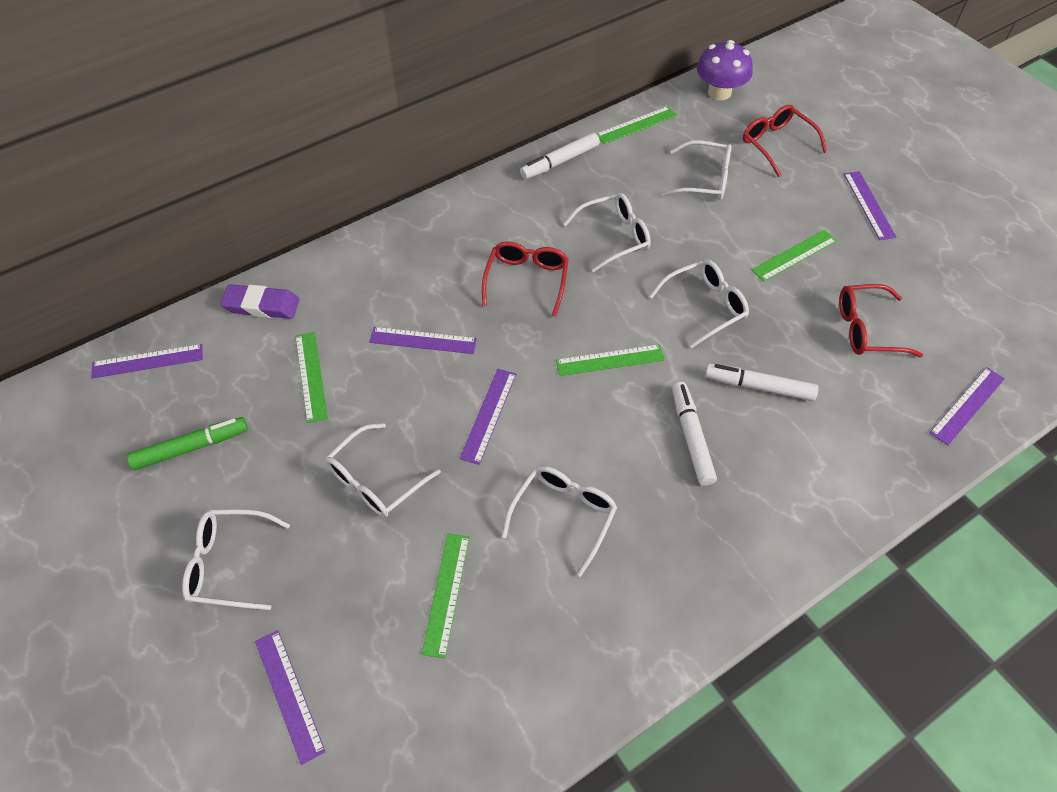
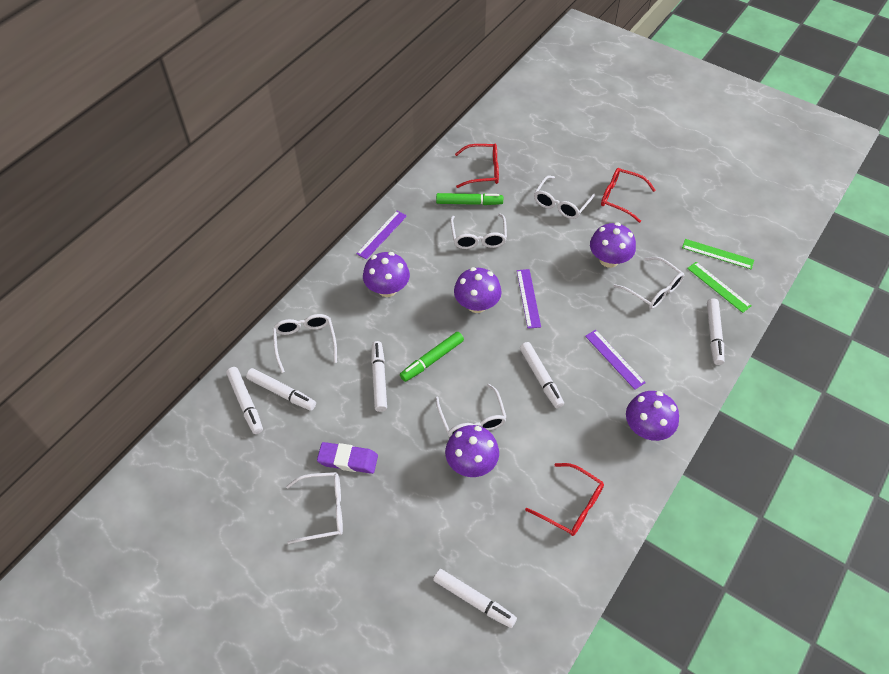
green marker: [127,417,248,470] = 1 -> [400,332,464,382] [436,193,503,205] = 2
green ruler: [295,332,328,423] [422,534,470,658] [556,344,665,376] [597,106,677,144] [752,230,837,282] = 5 -> [682,239,754,269] [687,262,751,313] = 2
purple mushroom: [697,40,753,100] = 1 -> [363,252,410,297] [445,425,499,477] [454,267,501,313] [590,222,636,268] [626,391,679,441] = 5
purple ruler: [91,344,203,378] [255,630,326,765] [369,327,477,354] [460,369,516,465] [844,171,896,240] [930,367,1005,445] = 6 -> [356,211,407,260] [517,269,541,329] [585,330,646,390] = 3
white marker: [520,133,600,179] [672,382,717,486] [705,364,818,401] = 3 -> [226,367,263,434] [246,368,316,411] [371,341,387,412] [433,569,517,628] [520,342,564,409] [707,299,724,365] = 6

